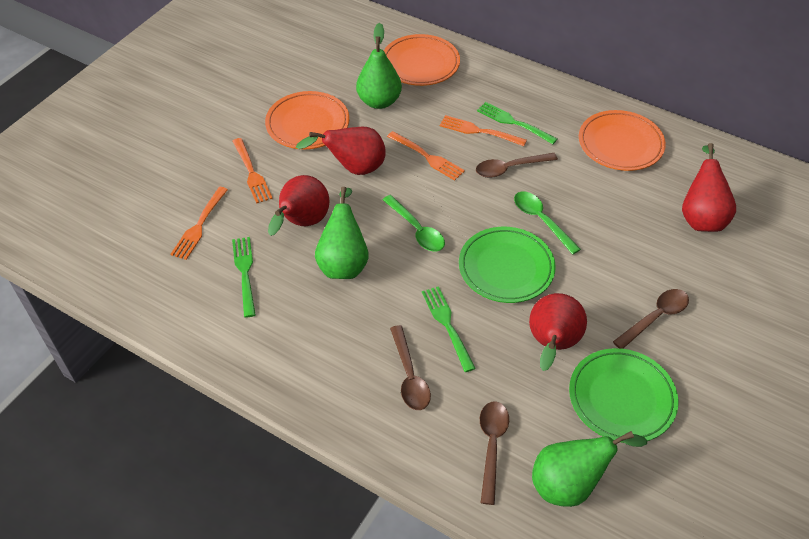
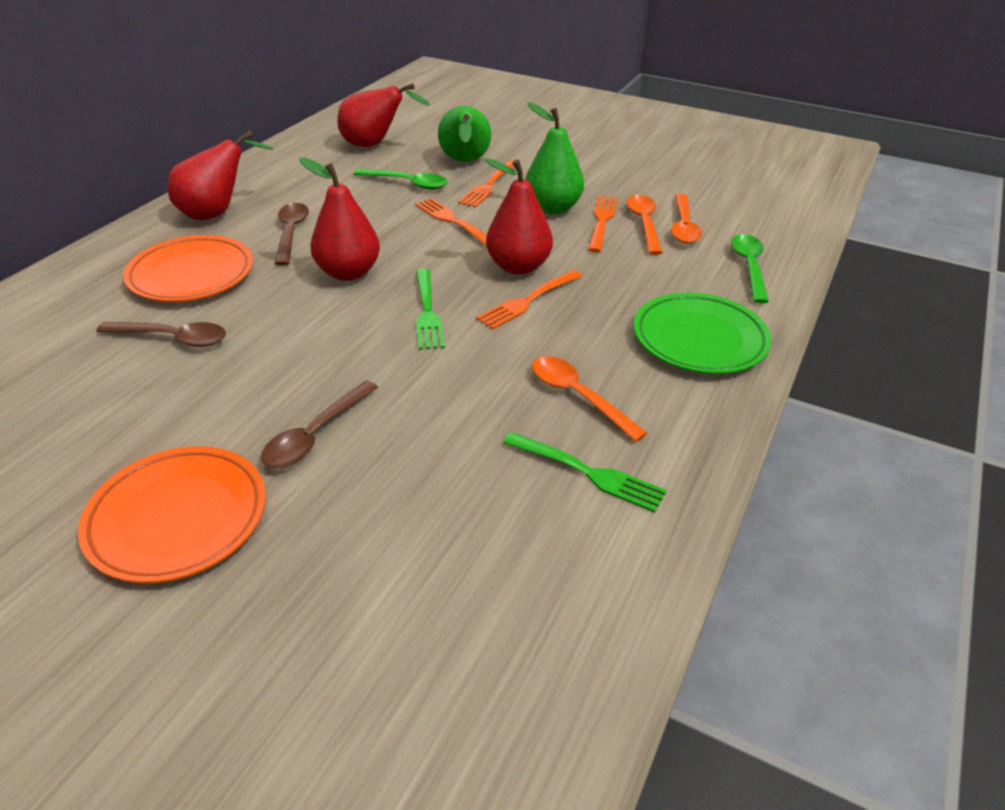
brown spoon: [390,325,431,410] [476,153,558,178] [480,401,509,505] [613,289,689,349] = 4 -> [96,322,226,347] [261,381,379,468] [275,203,309,266] = 3
green fork: [232,237,256,318] [422,286,476,372] [477,102,557,144] = 3 -> [416,269,445,350] [503,432,667,513] = 2
green pear: [315,187,369,279] [356,23,402,109] [532,431,648,507] = 3 -> [438,106,491,162] [525,102,584,214] = 2
green plate: [459,227,556,303] [569,348,678,443] = 2 -> [634,293,771,374] = 1
orange plate: [265,91,349,149] [384,34,460,86] [579,110,666,171] = 3 -> [78,446,266,583] [123,235,253,302] = 2
orange spoon: none = 0 -> [532,356,647,442] [627,195,663,255] [671,194,702,243] = 3

